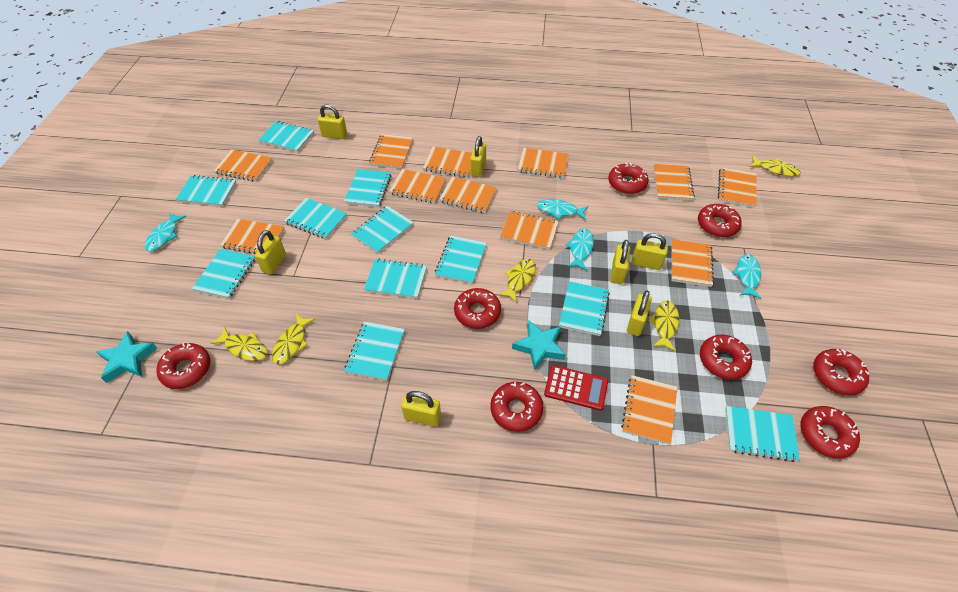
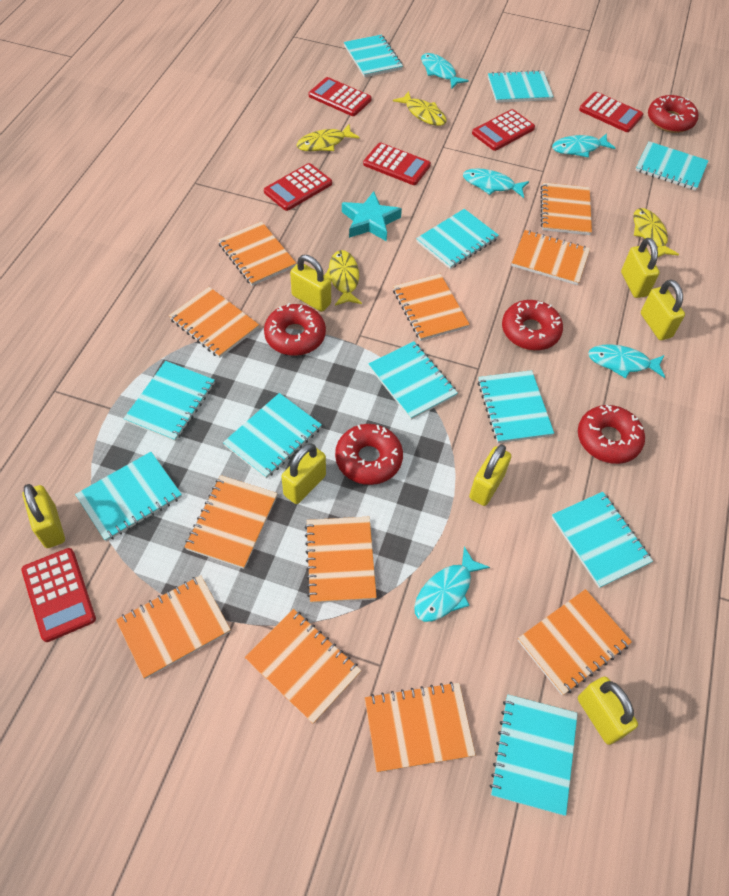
orange notebook: [214,150,272,182] [220,219,285,254] [369,134,413,169] [389,169,446,204] [423,147,472,178] [439,177,497,213] [500,211,559,250] [518,148,568,178] [621,375,677,445] [653,164,695,201] [671,239,714,287] [718,167,757,208] = 12 -> [116,575,231,679] [169,287,259,358] [184,475,278,569] [218,221,296,286] [244,609,361,724] [304,517,377,603] [365,682,475,772] [393,274,470,341] [511,230,590,285] [518,589,632,695] [541,182,592,235] = 11
red calculator: [544,365,608,411] = 1 -> [21,548,96,642] [264,163,332,211] [309,77,372,116] [363,143,431,185] [472,109,535,151] [579,92,643,132] = 6
red donut: [156,343,210,389] [454,288,501,329] [490,382,543,432] [608,163,649,194] [698,204,742,237] [700,335,752,380] [800,406,860,459] [813,349,869,395] = 8 -> [264,303,326,356] [335,424,403,485] [502,300,563,350] [578,405,645,464] [648,95,698,133] = 5
turquoise fish: [145,213,186,251] [537,199,588,220] [565,229,594,270] [732,254,762,299] = 4 -> [414,546,490,622] [421,53,469,88] [463,168,529,198] [552,133,615,158] [588,344,665,378] = 5
turquoise star: [96,331,157,383] [512,321,566,371] = 2 -> [342,191,402,241] = 1
yellow fish: [210,327,268,361] [272,314,315,364] [498,259,536,303] [648,301,679,351] [750,156,801,176] = 5 -> [296,124,360,151] [325,250,362,306] [393,91,447,126] [633,208,679,257] = 4

